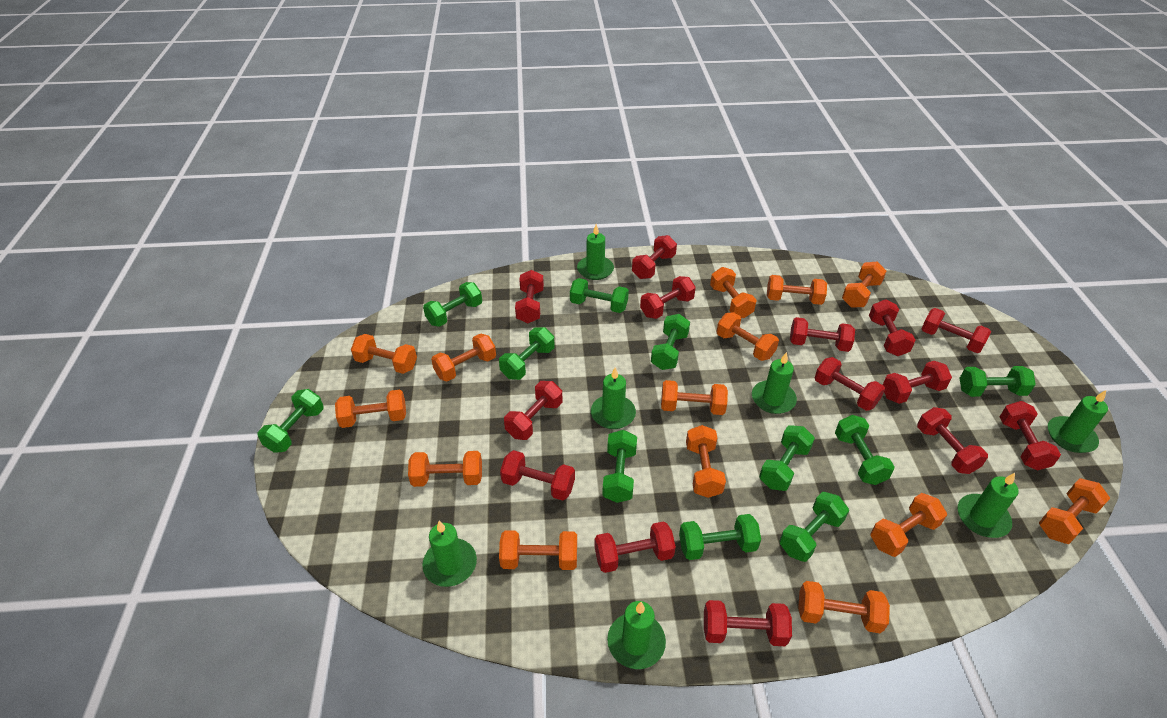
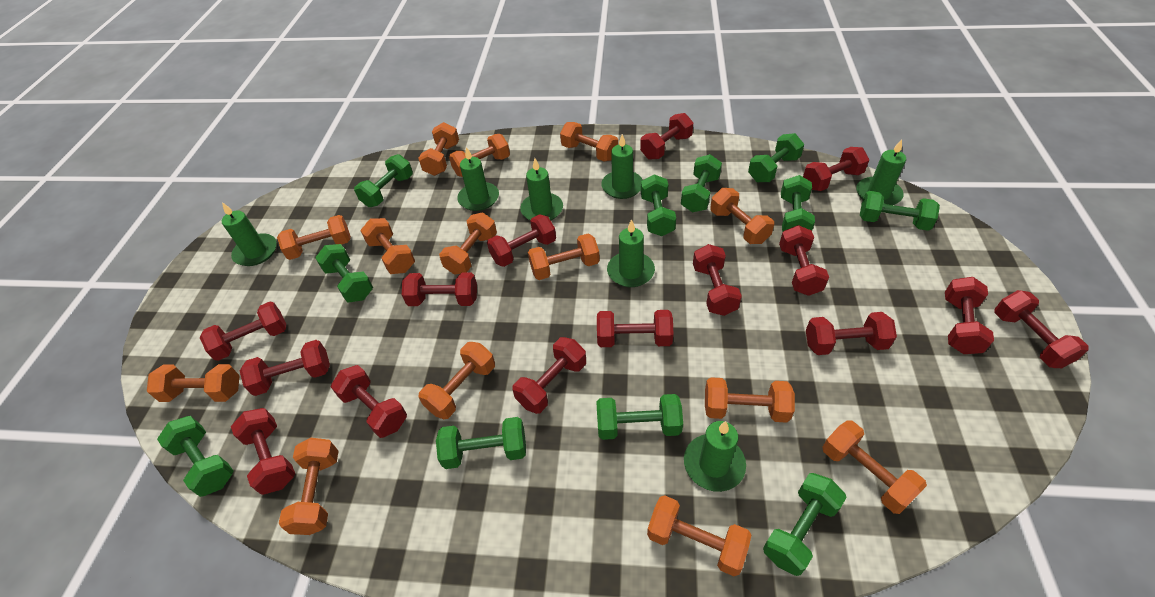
red dumbbell: [500,450,575,501] [504,381,563,440] [515,270,544,323] [594,521,676,573] [632,235,677,279] [640,276,696,319] [704,600,792,646] [790,317,855,352] [815,357,885,411] [869,299,916,356] [883,361,952,404] [917,407,988,474] [921,308,991,353] [1000,401,1061,471] = 14 -> [200,302,286,361] [231,408,295,495] [240,340,330,396] [331,365,407,438] [402,272,477,306] [487,214,556,267] [512,337,586,414] [597,310,673,347] [640,113,693,160] [693,244,742,316] [779,225,829,296] [803,147,869,191] [806,312,897,355] [945,277,994,354] [994,290,1089,368] = 15

